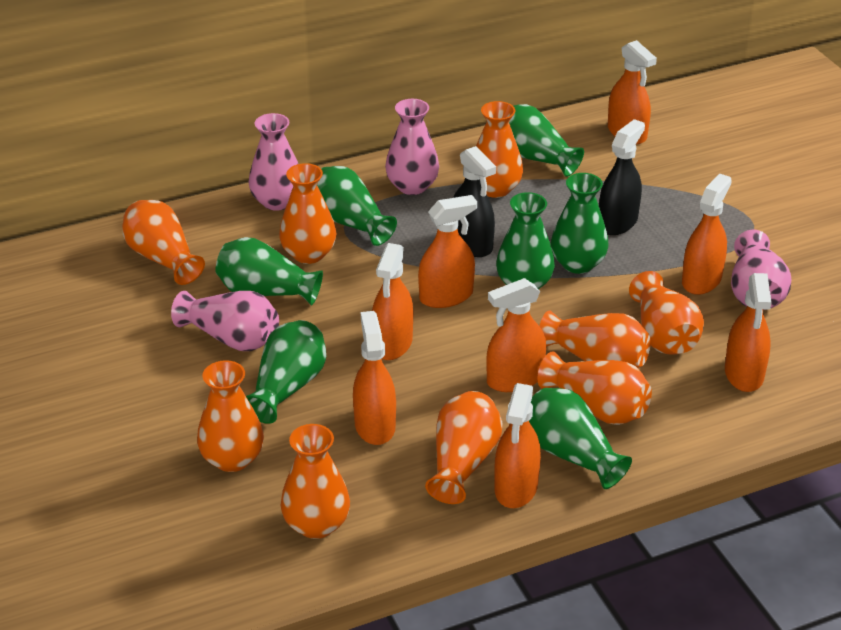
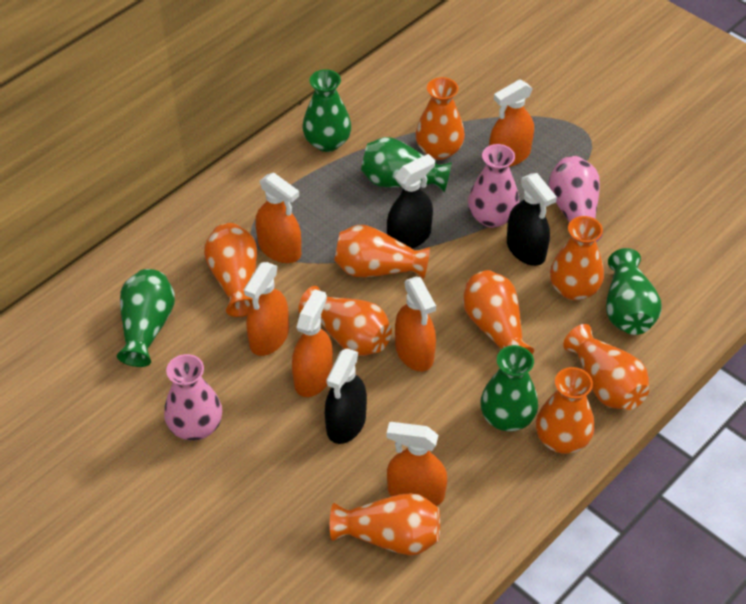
black spray bottle: [453,146,496,257] [599,119,645,235] = 2 -> [325,348,367,444] [387,154,435,249] [507,173,557,266] = 3
green vase: [215,237,323,305] [246,320,326,424] [317,166,397,246] [496,192,555,290] [509,104,584,177] [529,388,632,489] [551,173,609,274] = 7 -> [117,269,175,367] [302,69,351,152] [361,137,452,192] [480,345,538,432] [606,248,662,335] = 5
orange spray bottle: [353,311,396,445] [372,243,413,360] [418,195,477,308] [486,278,546,392] [494,383,541,508] [608,40,657,144] [682,173,732,295] [725,273,772,392] = 8 -> [244,262,289,356] [255,172,301,263] [292,289,333,397] [386,422,447,506] [395,277,436,371] [489,80,534,167] = 6
pink vase: [171,291,279,351] [249,113,298,211] [385,99,439,195] [731,230,791,310] = 4 -> [164,354,222,441] [468,144,519,228] [549,156,602,242] = 3

